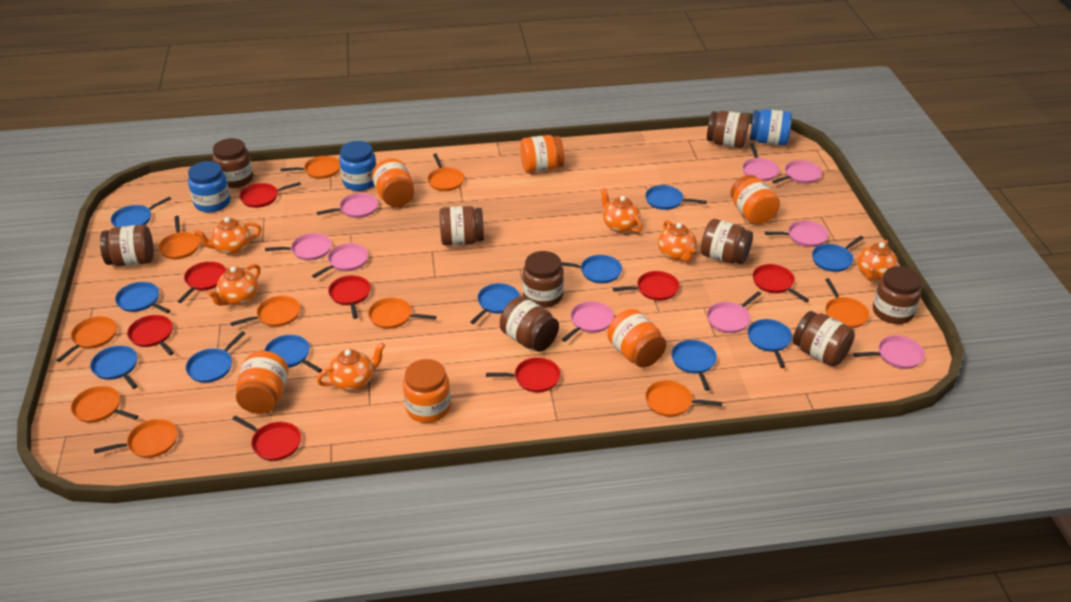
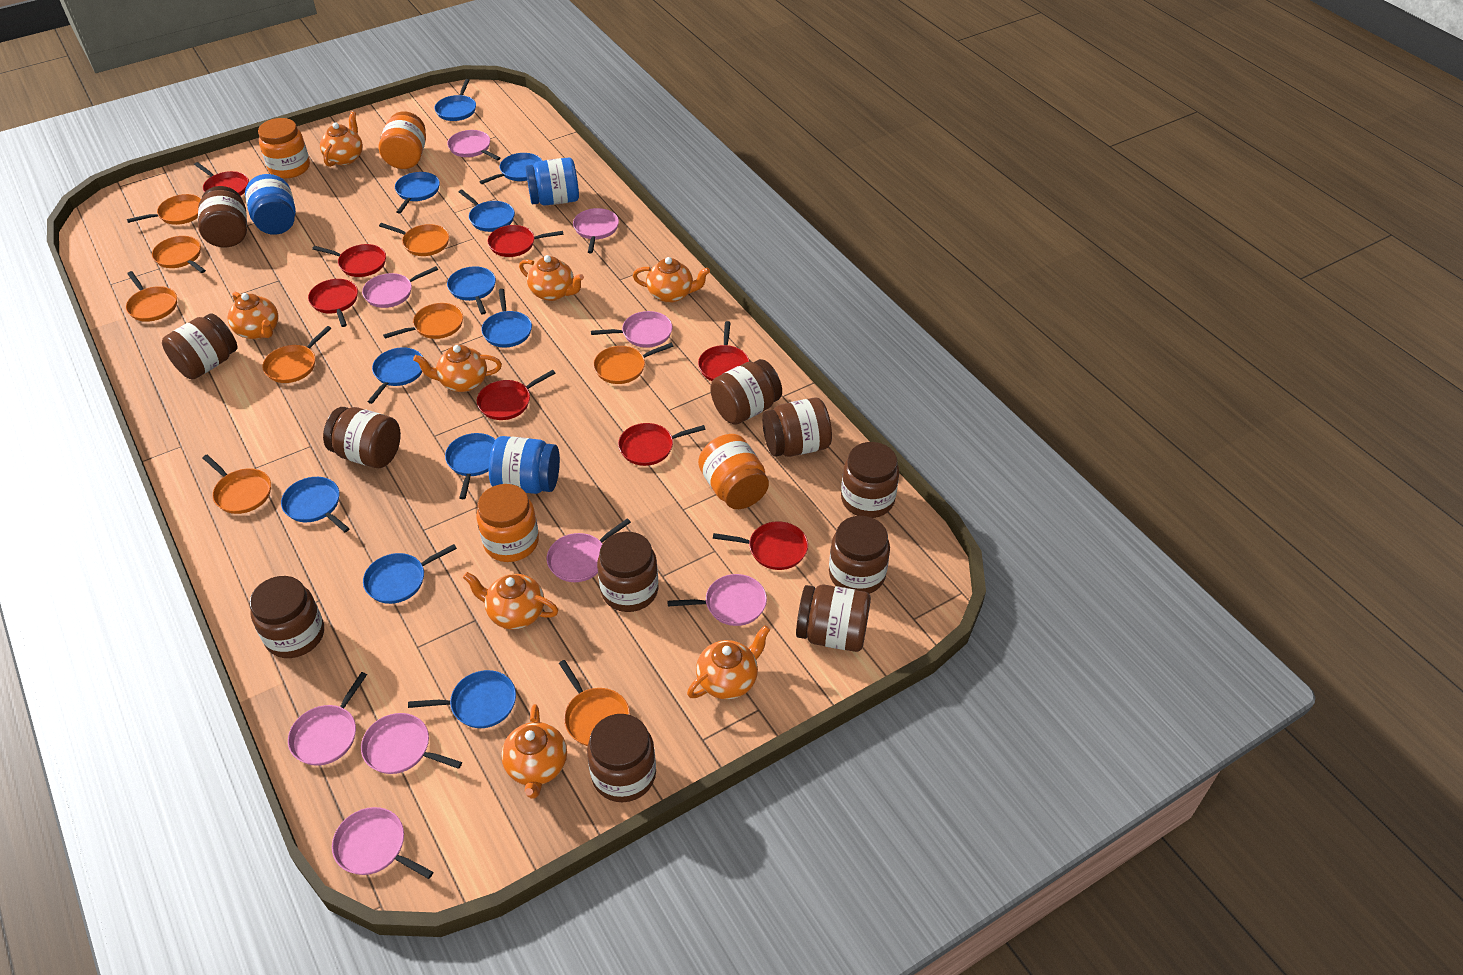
brown jar: [100,225,154,266] [212,138,253,188] [439,206,484,246] [500,296,559,352] [523,251,564,308] [701,219,753,265] [707,110,750,148] [793,311,855,367] [873,266,922,324] = 9 -> [162,313,237,380] [198,186,247,247] [250,576,324,658] [323,407,401,468] [587,714,656,802] [597,532,658,612] [710,359,782,425] [762,397,832,457] [796,585,871,652] [829,516,890,594] [841,442,899,518] = 11
orange jar: [236,351,289,414] [372,158,414,207] [403,359,451,423] [520,135,564,173] [607,309,666,368] [731,175,780,225] = 6 -> [258,118,310,179] [379,111,426,169] [476,484,539,562] [698,434,769,509] = 4
orange pan: [56,316,117,362] [71,386,138,423] [94,419,177,458] [158,216,199,259] [230,296,300,327] [280,156,340,179] [368,298,436,329] [427,154,464,191] [645,380,722,417] [825,278,869,328] = 10 -> [126,271,177,322] [127,194,201,225] [152,236,206,273] [203,455,271,514] [262,326,331,383] [379,223,449,256] [383,303,463,339] [559,660,630,746] [593,343,674,384] = 9
orange teapot: [194,217,262,255] [207,264,260,306] [317,343,385,391] [600,188,642,233] [658,220,697,262] [857,240,898,281] = 6 -> [228,292,279,339] [320,111,363,167] [413,345,502,392] [463,572,558,629] [501,704,567,799] [519,255,584,301] [633,257,710,303] [687,625,770,699] = 8

